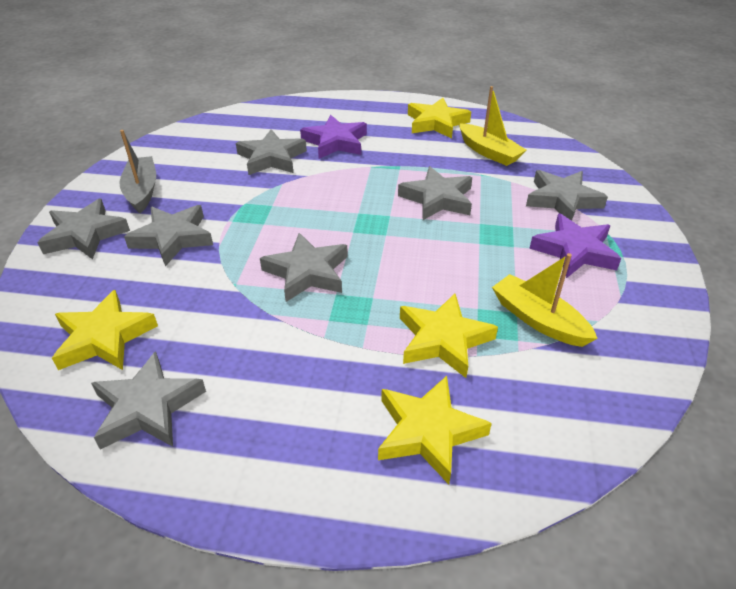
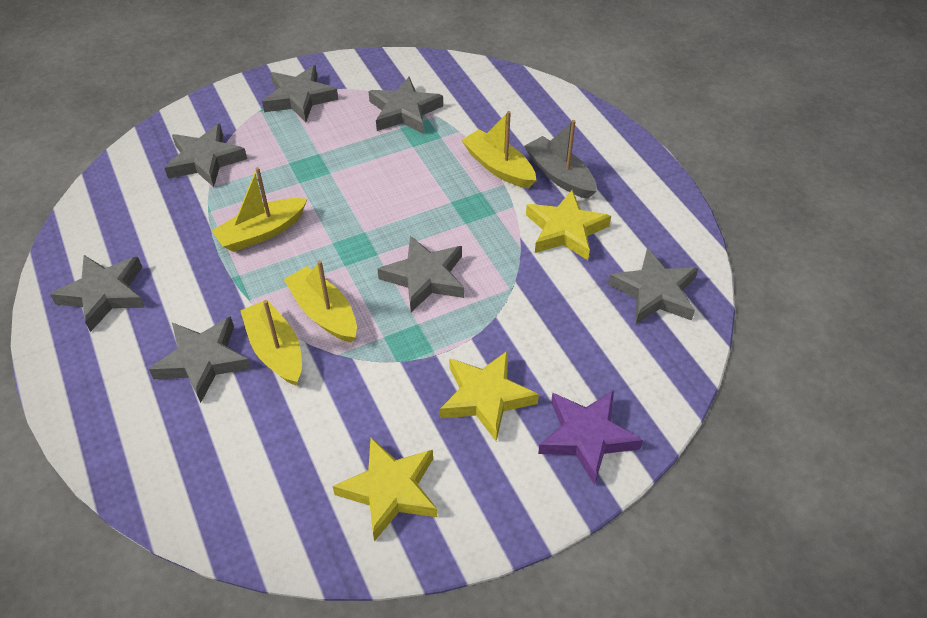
purple star: [300,115,367,159] [529,213,621,278] = 2 -> [538,390,643,485] = 1
yellow boat: [459,86,527,166] [492,253,598,347] = 2 -> [211,167,307,252] [240,300,302,386] [284,260,357,342] [461,111,536,188] = 4
yellow star: [52,290,158,370] [378,376,492,484] [400,294,498,378] [408,98,471,139] = 4 -> [333,437,437,542] [440,350,539,441] [526,190,611,260] = 3

